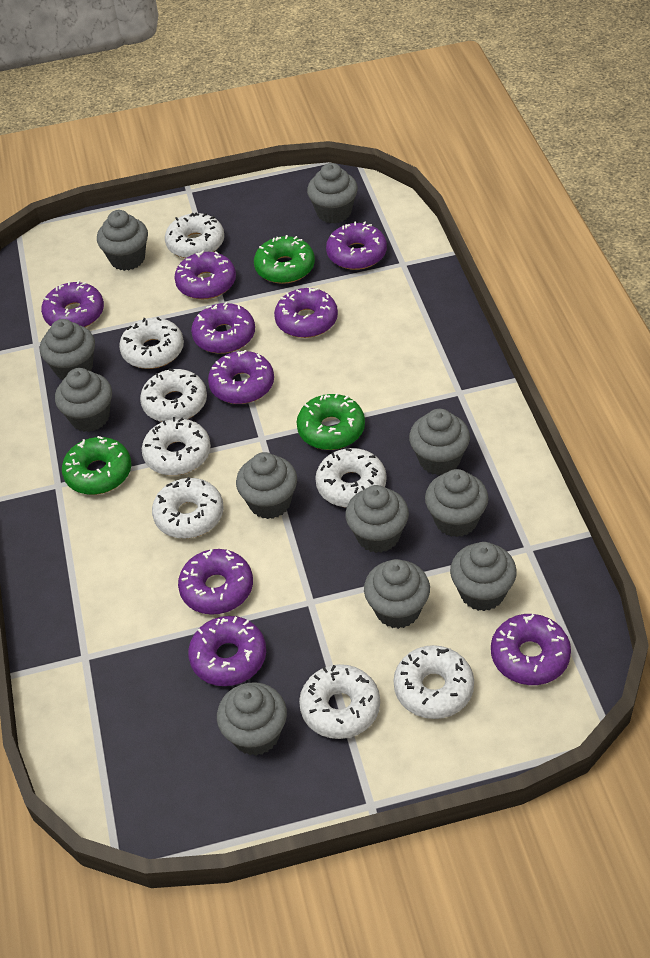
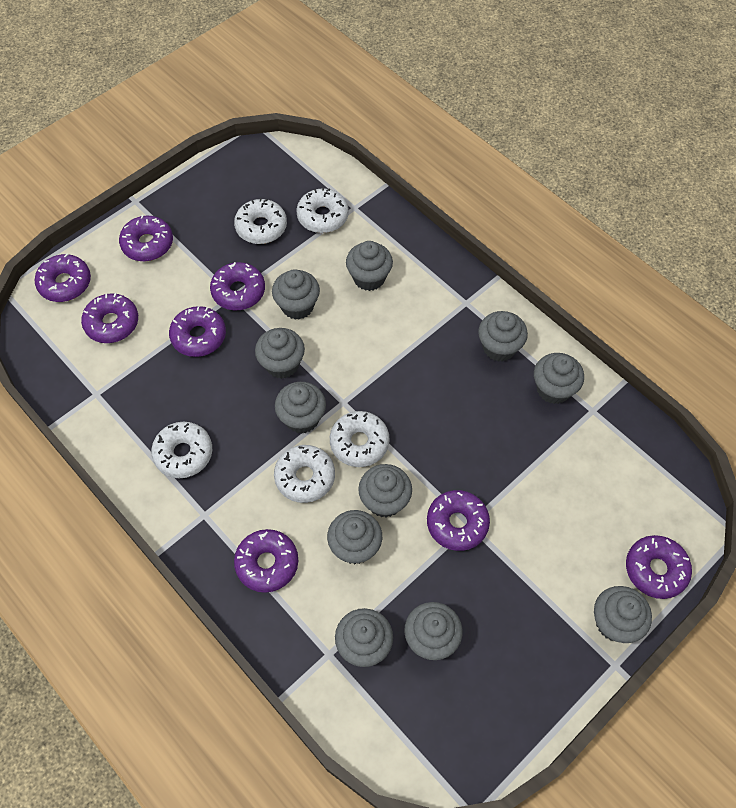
green donut: [62,436,131,495] [254,235,315,284] [297,393,365,450] = 3 -> none = 0
purple donut: [41,280,104,327] [174,250,236,299] [178,549,253,615] [188,616,266,686] [191,302,255,354] [208,350,274,404] [274,288,338,338] [326,222,387,270] [491,614,571,685] = 9 -> [35,254,91,302] [81,293,138,343] [119,215,173,261] [169,306,226,357] [210,262,265,310] [234,529,298,593] [427,490,490,551] [626,535,692,599] = 8
white donut: [119,317,184,369] [140,368,207,422] [142,417,211,476] [152,477,224,539] [165,213,224,258] [299,664,380,739] [315,448,386,507] [393,645,474,719] = 8 -> [151,422,212,478] [234,198,287,244] [274,445,335,503] [296,187,349,233] [330,411,389,467] = 5

